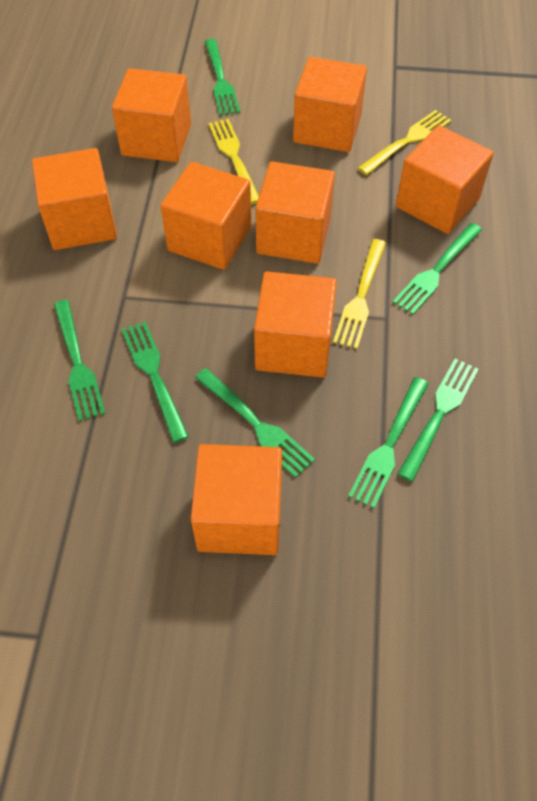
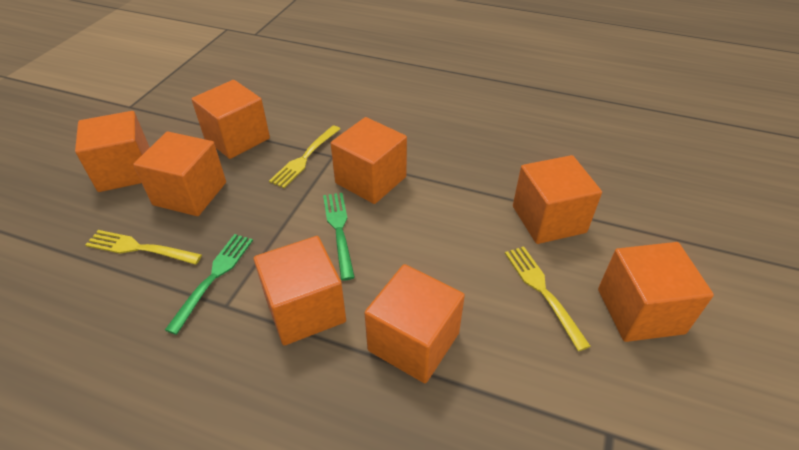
green fork: [54,300,105,421] [122,321,189,443] [195,368,315,478] [205,39,240,115] [348,377,429,508] [393,223,482,315] [397,359,479,482] = 7 -> [165,234,253,335] [323,193,355,280] = 2

